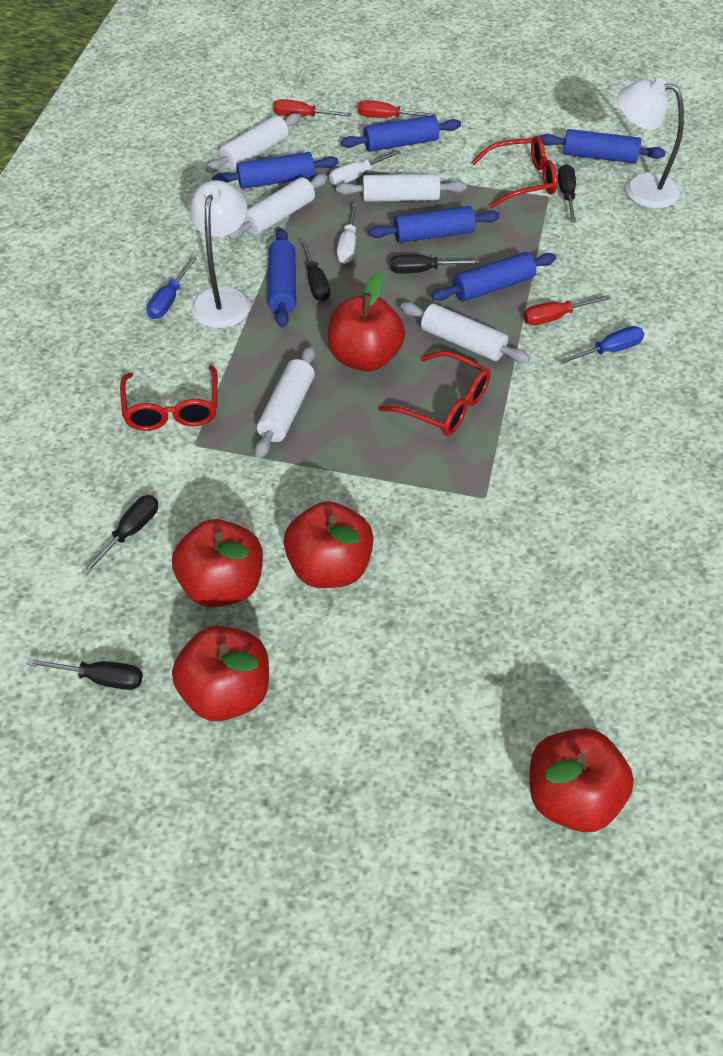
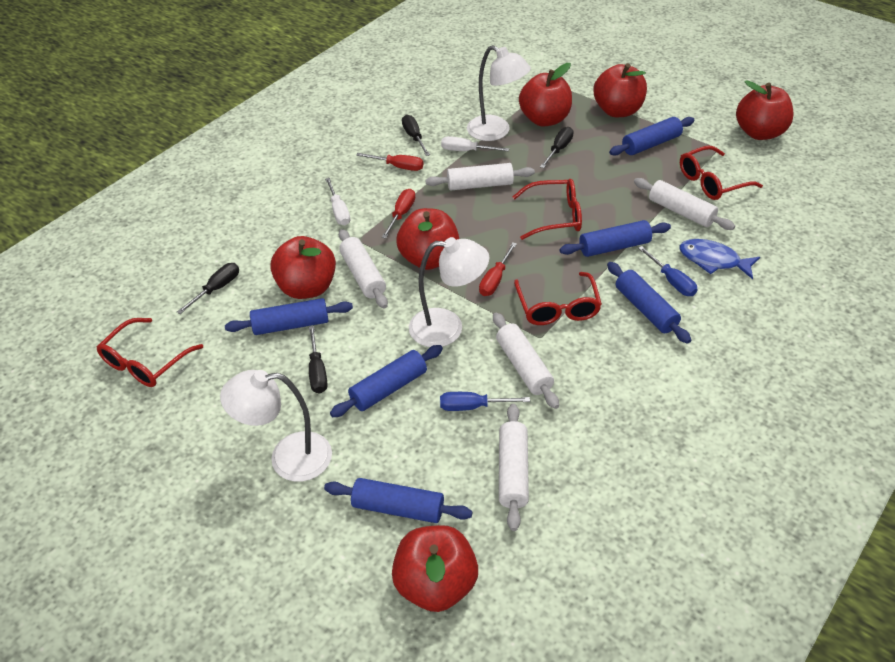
black screwdriver: [27,658,143,690] [81,495,158,575] [300,238,330,301] [390,255,479,273] [558,164,576,222] = 5 -> [177,263,239,314] [309,326,328,393] [402,115,430,156] [540,127,574,168] = 4
blue fish: none = 0 -> [679,239,760,279] = 1
red apple: [172,519,263,607] [172,626,269,721] [284,501,374,588] [328,272,405,371] [529,728,634,832] = 5 -> [270,236,336,299] [392,525,478,612] [397,208,459,270] [519,63,572,127] [593,63,647,117] [736,81,794,140] = 6
red glasses: [120,365,218,431] [379,351,491,436] [472,136,557,208] = 3 -> [96,318,203,387] [512,179,582,240] [514,272,602,325] [680,146,763,200] = 4
white lamp: [189,180,251,328] [618,78,684,208] = 2 -> [220,370,332,482] [409,237,489,347] [467,45,531,141] = 3

